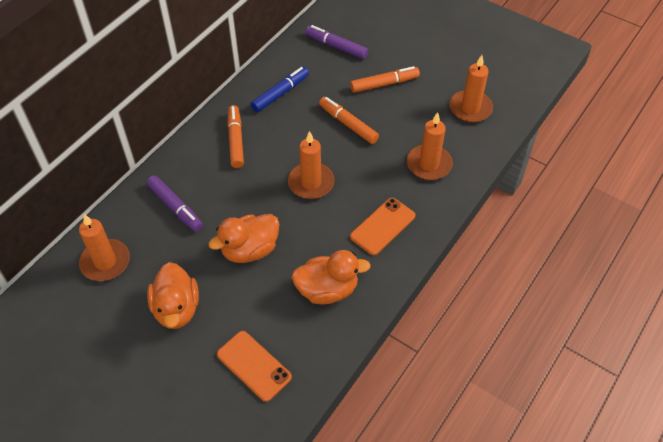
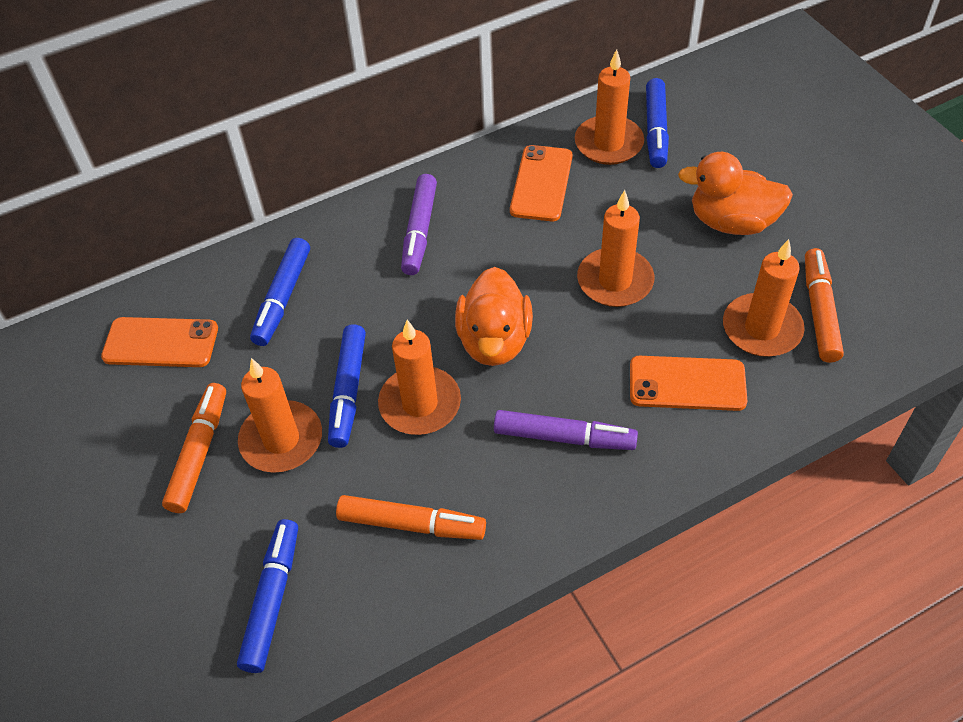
blue marker: [251,67,309,112] = 1 -> [237,519,298,673] [250,238,310,346] [328,324,366,448] [646,78,669,168] = 4
orange candle: [79,214,130,281] [288,131,335,199] [407,112,453,180] [449,55,493,123] = 4 -> [238,358,322,473] [378,320,461,435] [575,49,644,165] [577,190,654,307] [723,239,805,357] = 5
orange duck: [147,262,199,329] [208,214,279,263] [291,250,371,305] = 3 -> [455,267,533,366] [678,152,793,235] = 2
orange phone: [217,331,292,402] [350,198,415,255] = 2 -> [101,317,218,367] [510,145,572,221] [630,356,747,411] = 3

